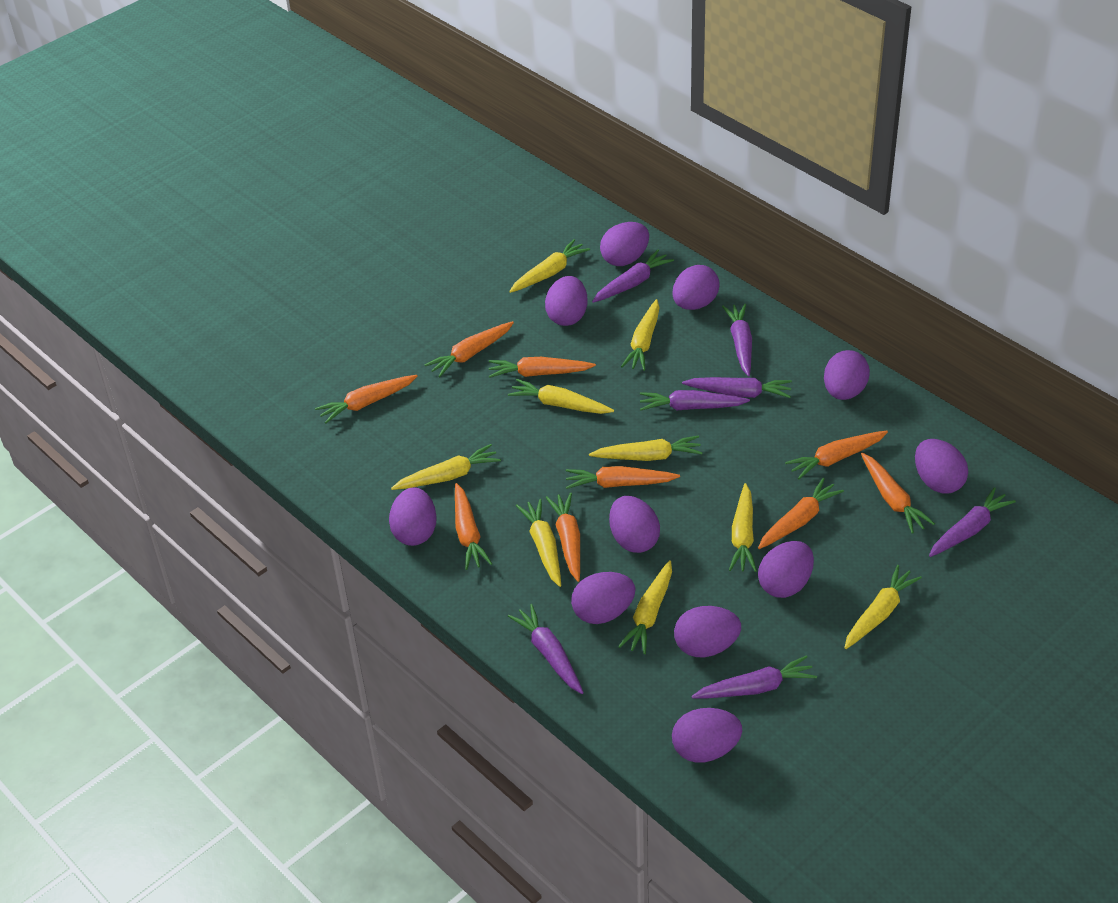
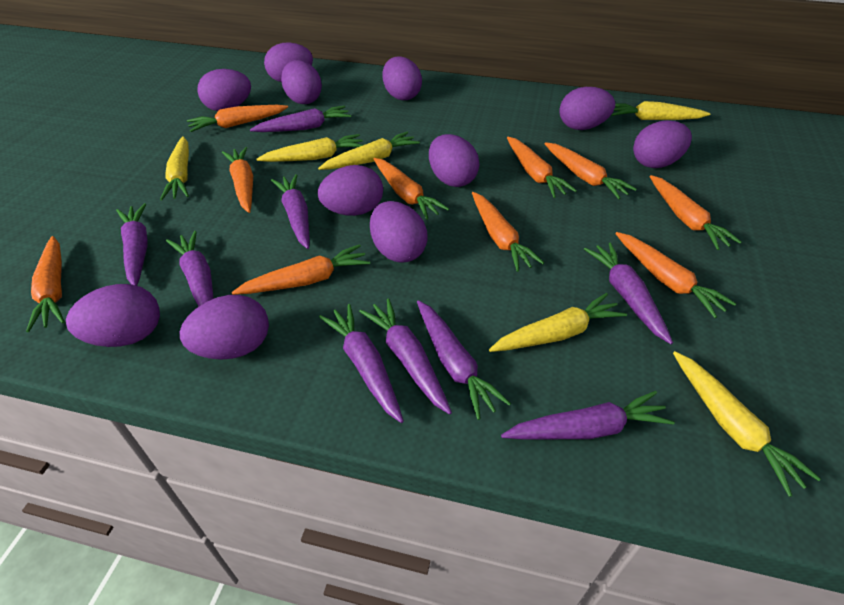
orange carrot: [315,375,418,423] [425,321,514,377] [455,483,492,570] [489,357,596,378] [545,493,580,582] [566,466,680,489] [758,478,844,549] [785,431,888,479] [861,453,935,533] = 9 -> [26,236,65,332] [187,105,288,132] [222,147,253,213] [232,244,370,295] [374,158,449,220] [472,192,544,272] [507,137,577,198] [544,142,637,199] [615,232,736,318] [650,175,742,250] = 10
purple carrot: [508,604,584,694] [592,250,674,303] [640,390,750,411] [682,377,792,398] [691,655,817,699] [722,304,752,376] [929,487,1016,557] = 7 -> [116,203,148,286] [166,231,214,306] [250,106,351,132] [271,174,309,249] [319,304,404,423] [359,298,452,415] [417,300,511,420] [501,391,675,439] [584,243,673,344] = 9
yellow carrot: [391,444,501,490] [508,379,614,414] [509,239,590,293] [516,499,561,587] [589,435,703,461] [618,560,672,654] [621,299,659,371] [729,483,757,572] [844,565,922,649] = 9 -> [160,136,189,200] [256,134,363,162] [318,132,420,170] [489,293,627,352] [611,101,711,120] [673,351,821,497] = 6

